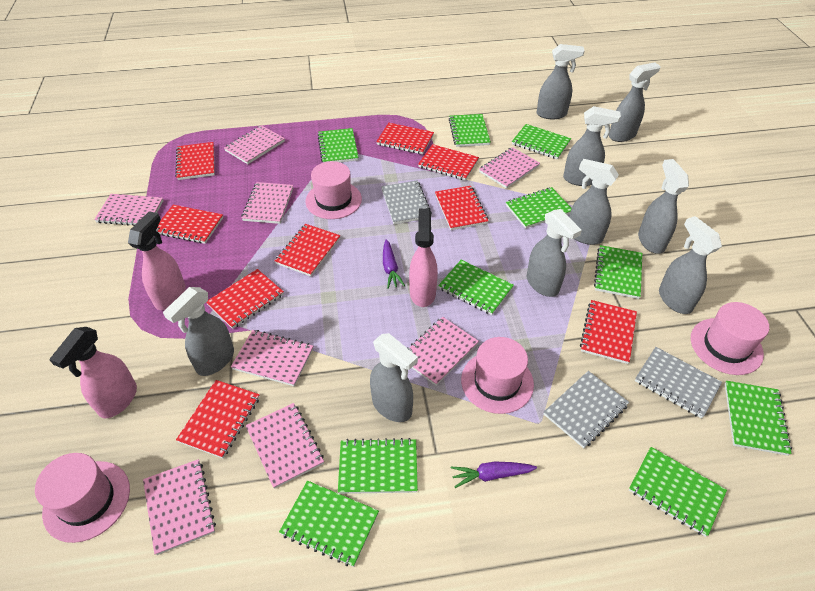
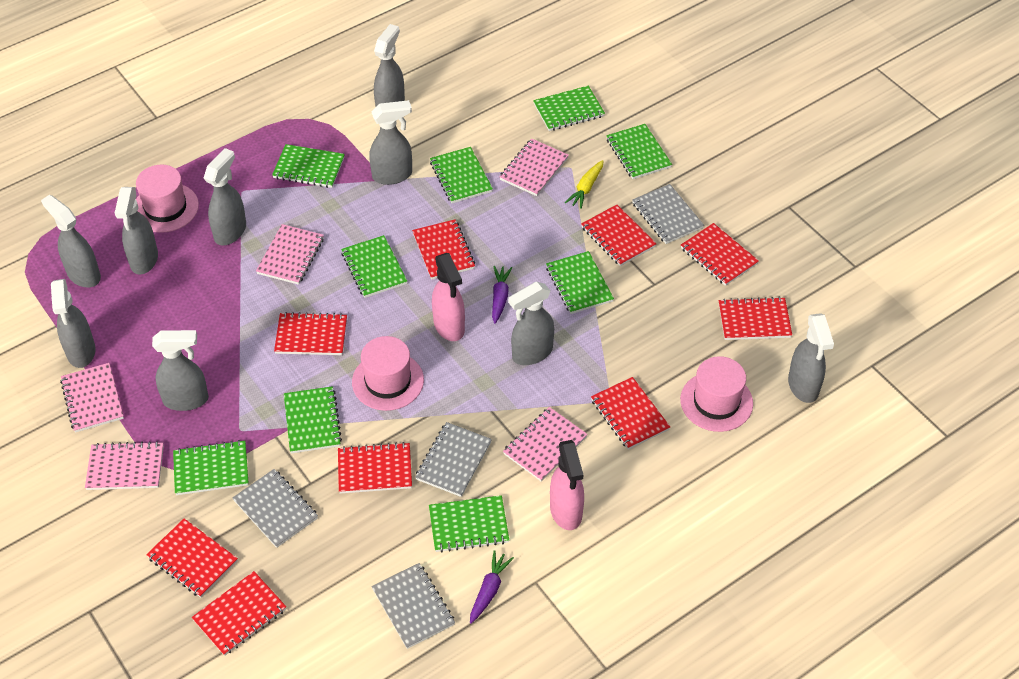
green notebook: [279,481,379,567] [317,128,359,163] [338,438,418,494] [438,260,514,315] [449,114,491,147] [506,187,572,229] [512,124,571,159] [594,245,642,299] [629,447,727,537] [725,381,792,456] = 10 -> [173,440,249,495] [272,144,345,188] [284,386,342,453] [341,235,407,298] [429,495,509,553] [430,147,493,203] [533,86,605,131] [546,251,614,314] [606,124,672,179] = 9
grey notebook: [381,180,432,224] [544,371,629,448] [635,347,722,418] = 3 -> [233,469,318,548] [372,563,455,649] [415,422,492,497] [632,184,704,244] = 4
pink hat: [35,453,130,543] [305,161,362,219] [461,337,534,414] [691,302,769,375] = 4 -> [136,165,199,233] [352,336,424,411] [680,356,753,432] = 3
pink notebook: [94,194,163,226] [143,459,216,555] [224,125,285,164] [231,330,313,386] [241,182,293,224] [246,403,324,489] [407,317,479,386] [479,147,540,189] = 8 -> [60,363,124,433] [85,441,164,490] [256,224,324,285] [500,139,569,196] [503,407,588,481] = 5
pink spray bottle: [49,327,137,418] [128,211,186,310] [409,208,438,307] = 3 -> [432,253,465,341] [550,440,584,530] = 2
yellow carrot: none = 0 -> [565,160,604,209] = 1

